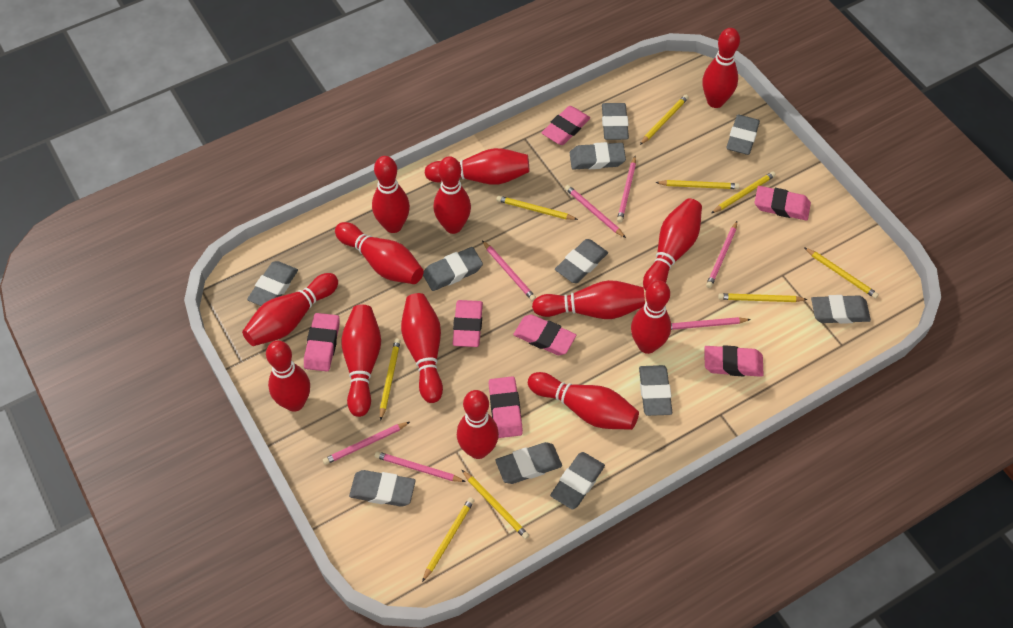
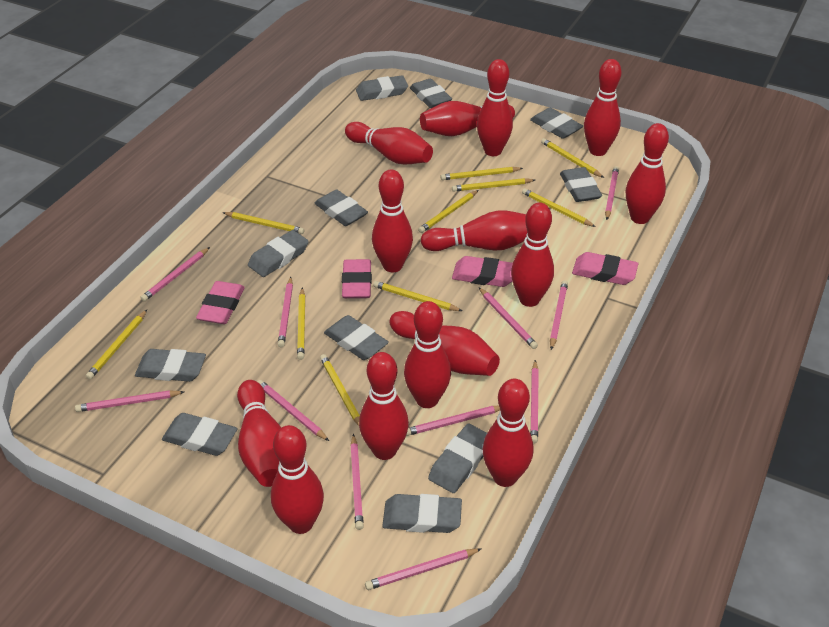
pink eraser: [304,313,340,371] [453,300,483,347] [489,376,523,438] [513,315,576,355] [541,106,590,145] [705,345,764,377] [755,186,811,220] = 7 -> [196,281,245,324] [342,259,372,298] [452,256,513,287] [572,252,638,285] = 4
pink pencil: [323,422,410,465] [375,451,466,482] [482,240,536,301] [565,185,626,238] [617,156,636,223] [671,317,751,330] [706,221,737,288] = 7 -> [75,390,184,412] [140,247,210,302] [257,380,329,441] [278,277,293,347] [350,434,364,530] [365,548,481,590] [406,406,500,436] [479,287,538,349] [530,360,539,443] [550,280,568,350] [605,166,619,220] = 11
yellow pencil: [380,339,401,421] [422,497,474,582] [462,470,529,539] [496,196,578,220] [640,95,689,145] [655,180,740,189] [711,172,776,213] [718,293,808,302] [804,247,879,299] = 9 -> [86,310,147,380] [222,212,304,234] [297,287,305,360] [320,354,360,426] [373,281,462,311] [418,190,479,233] [441,167,523,180] [452,178,535,192] [522,188,596,227] [541,138,604,178] = 10

